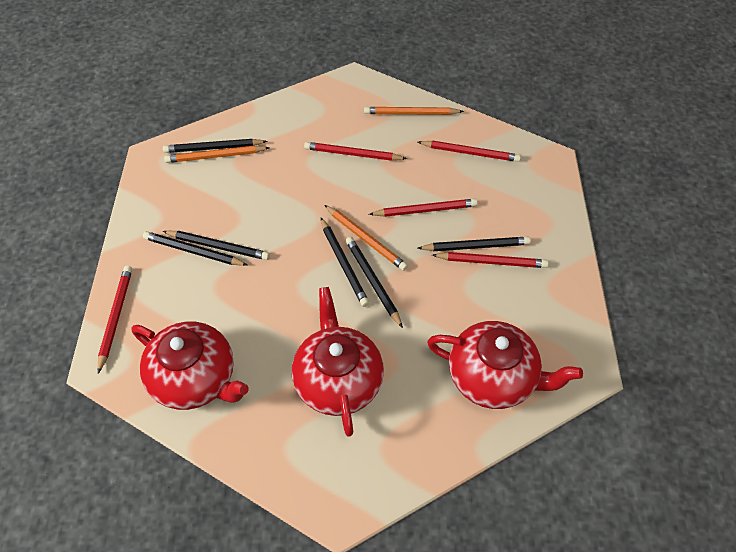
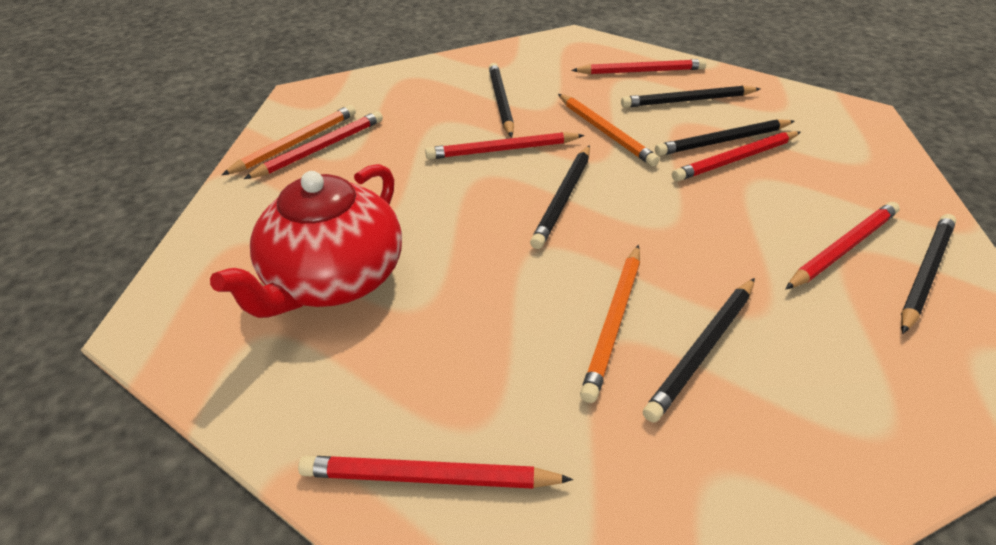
red pencil: [97,266,132,374] [304,142,407,161] [369,199,478,217] [418,141,521,162] [432,252,549,268] = 5 -> [244,111,383,179] [298,456,573,489] [425,132,584,159] [571,59,706,74] [672,131,801,182] [786,202,900,289] = 6
red teapot: [131,322,249,410] [292,287,384,437] [427,321,583,409] = 3 -> [210,164,402,318] = 1

